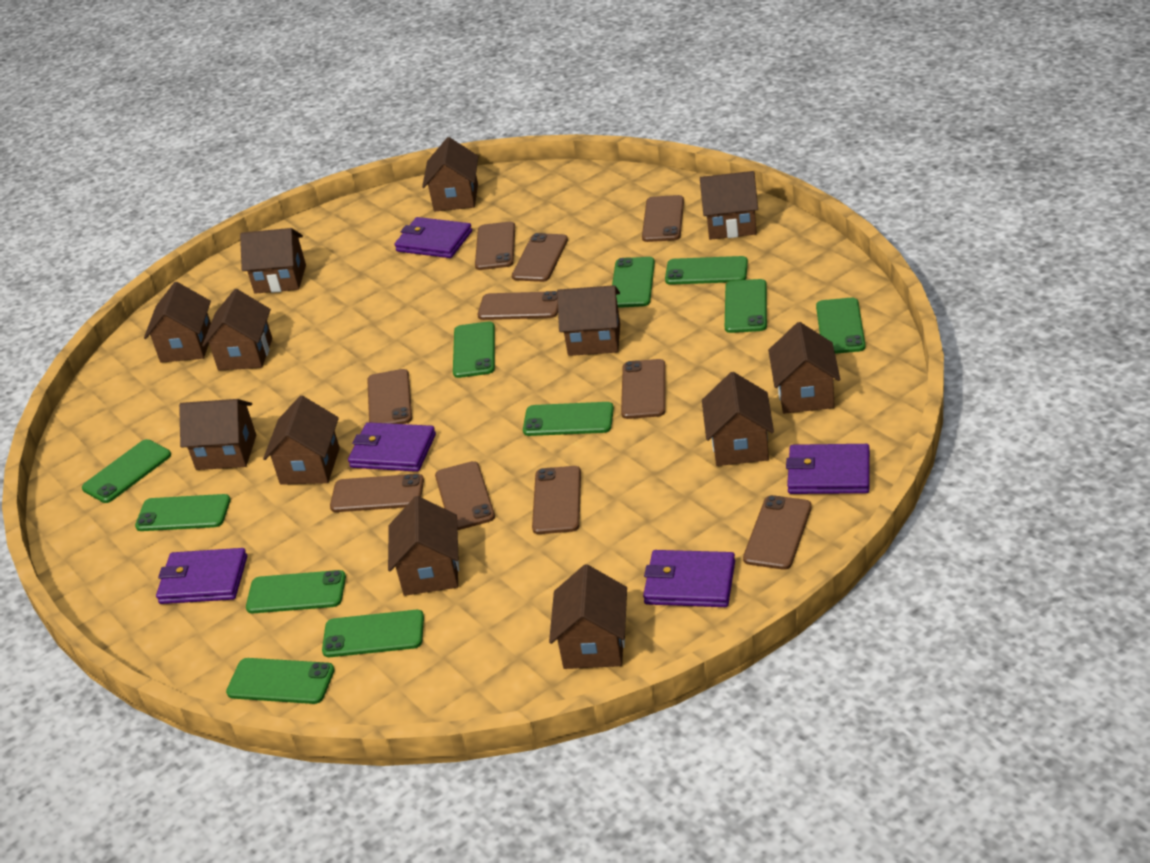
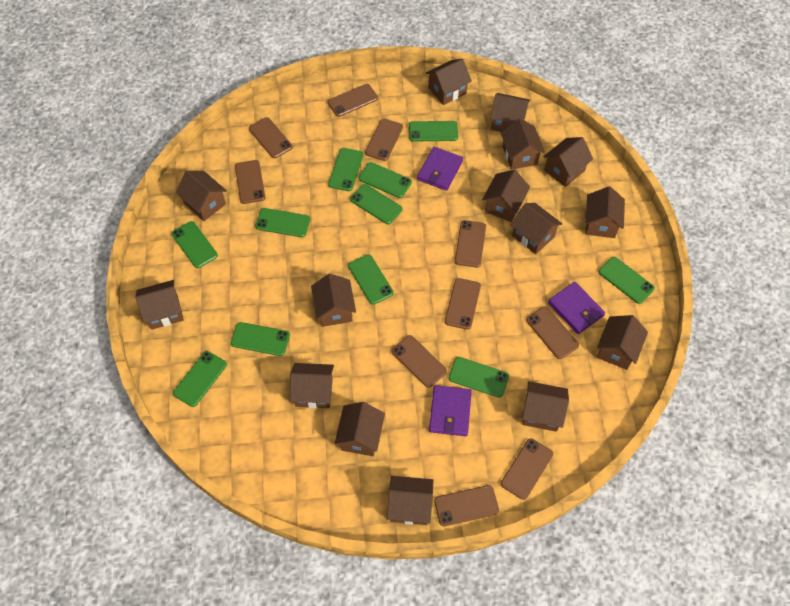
brown house: [144,282,211,363] [179,399,256,470] [202,289,272,371] [240,228,306,294] [263,396,340,485] [388,496,459,596] [422,137,479,212] [549,564,627,669] [557,285,620,356] [700,171,758,240] [702,372,774,466] [768,322,840,414] = 12 -> [135,280,184,330] [175,171,227,221] [290,363,334,408] [311,274,356,327] [335,402,385,456] [387,476,433,525] [426,59,472,105] [482,170,530,222] [490,93,530,132] [501,118,545,170] [511,203,562,254] [522,381,569,432] [543,137,593,187] [585,187,625,238] [597,315,648,370] = 15
purple wallet: [156,548,247,604] [348,422,436,472] [394,217,472,258] [643,550,735,607] [786,444,870,494] = 5 -> [417,147,463,191] [429,385,472,436] [548,282,605,334] = 3

